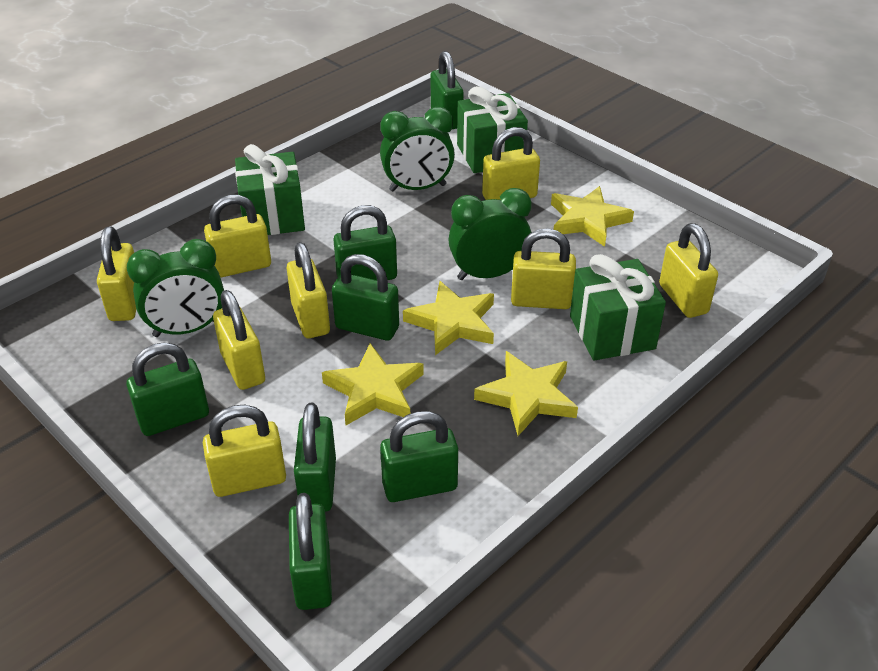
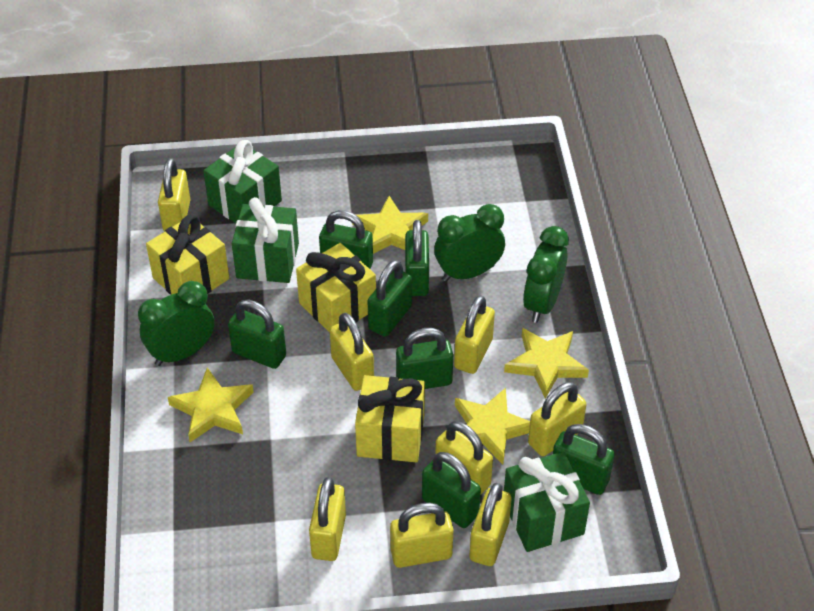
yellow gift: none = 0 -> [146,214,229,295] [296,243,376,333] [355,375,425,462] = 3

